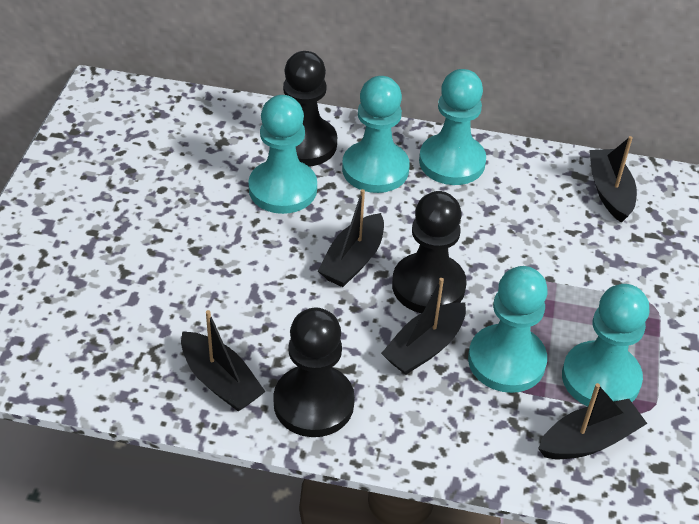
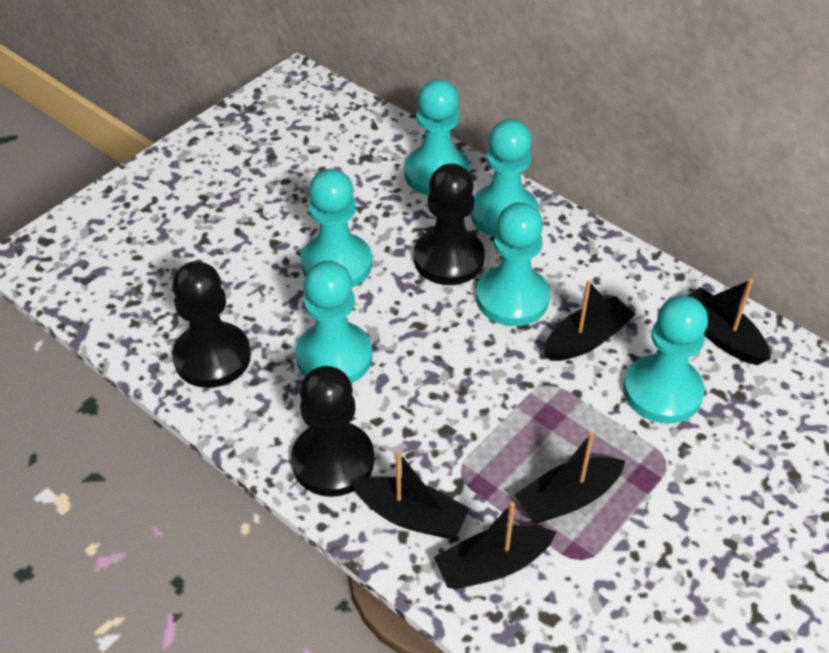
turquoise pawn: [248,95,317,214] [342,76,410,193] [419,69,486,185] [468,266,548,393] [562,284,649,407] = 5 -> [295,261,372,383] [301,169,372,287] [404,79,470,195] [470,119,539,237] [476,202,550,326] [623,295,708,424] = 6

